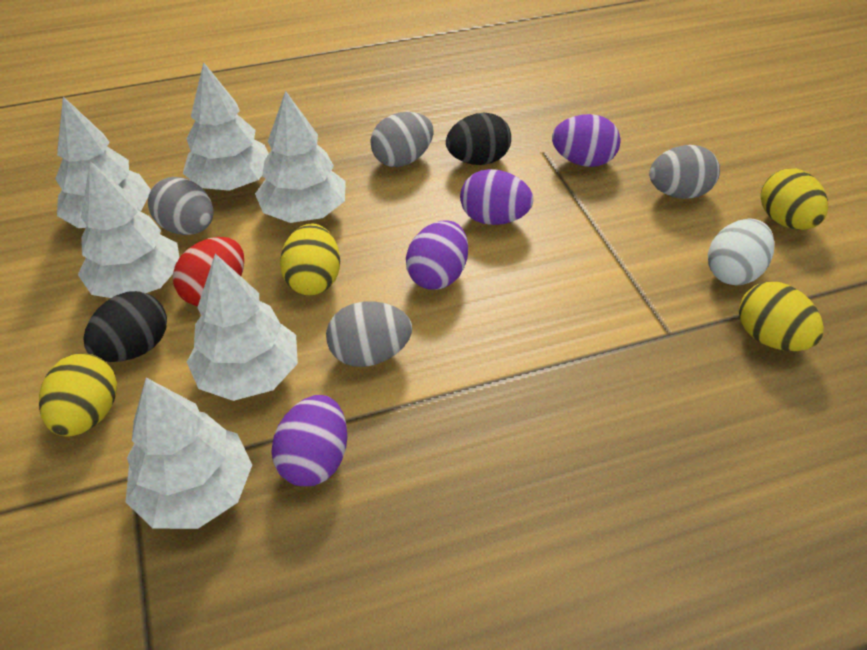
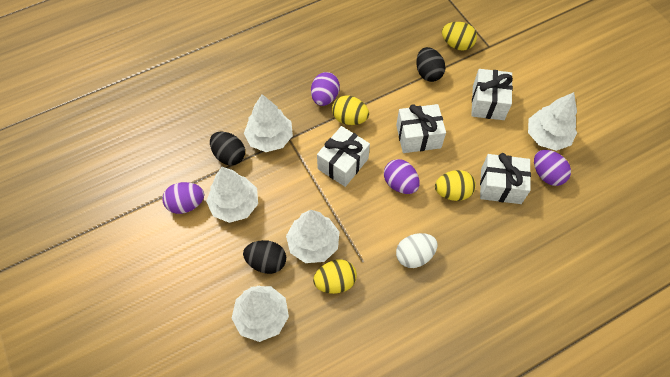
black egg: [83,291,167,362] [446,113,511,165] = 2 -> [210,131,245,165] [243,240,286,274] [416,47,446,82] = 3
grey egg: [148,177,214,235] [326,301,412,367] [370,112,434,167] [649,145,720,199] = 4 -> none = 0
red egg: [173,237,244,306] = 1 -> none = 0
white gift: none = 0 -> [317,126,370,187] [396,104,446,153] [471,69,513,120] [480,153,531,204] = 4
white tree: [55,96,151,228] [78,161,180,298] [125,378,252,529] [183,62,269,191] [187,253,298,401] [255,91,346,223] = 6 -> [206,167,258,223] [231,286,289,342] [244,94,293,152] [286,210,339,263] [528,92,577,151] = 5

